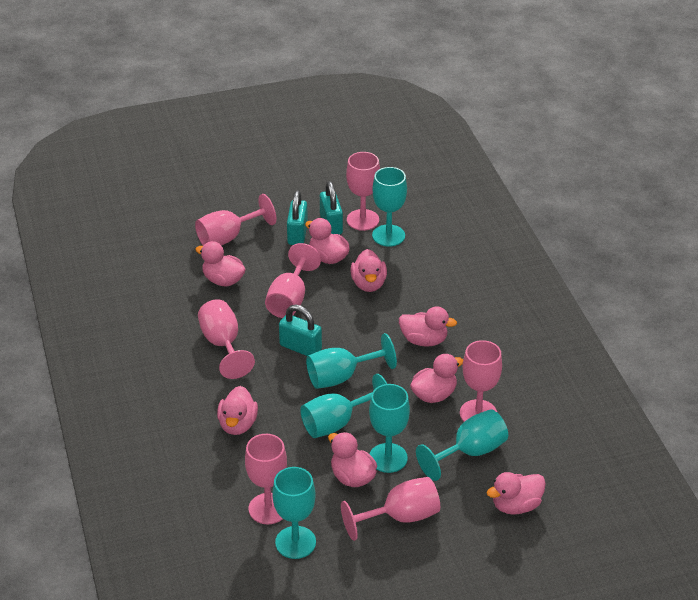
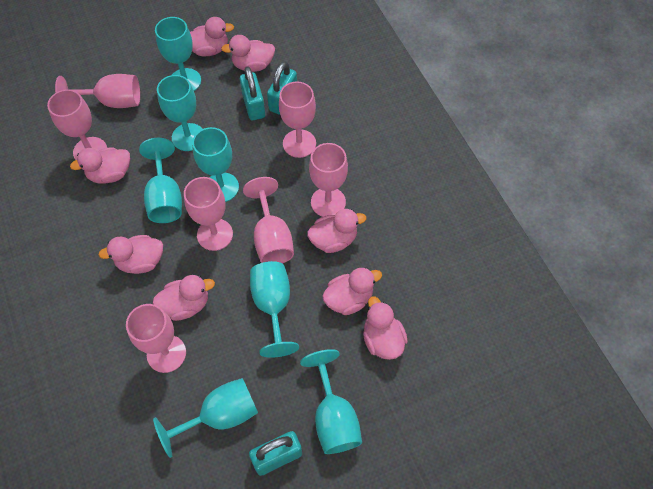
turquoise goblet: [272,467,316,559] [300,374,387,438] [306,333,397,389] [369,384,410,473] [372,167,407,247] [416,409,508,481] = 6 -> [139,138,182,223] [153,378,258,458] [155,17,201,91] [157,75,202,151] [192,127,239,202] [250,261,299,358] [300,349,362,454] = 7

